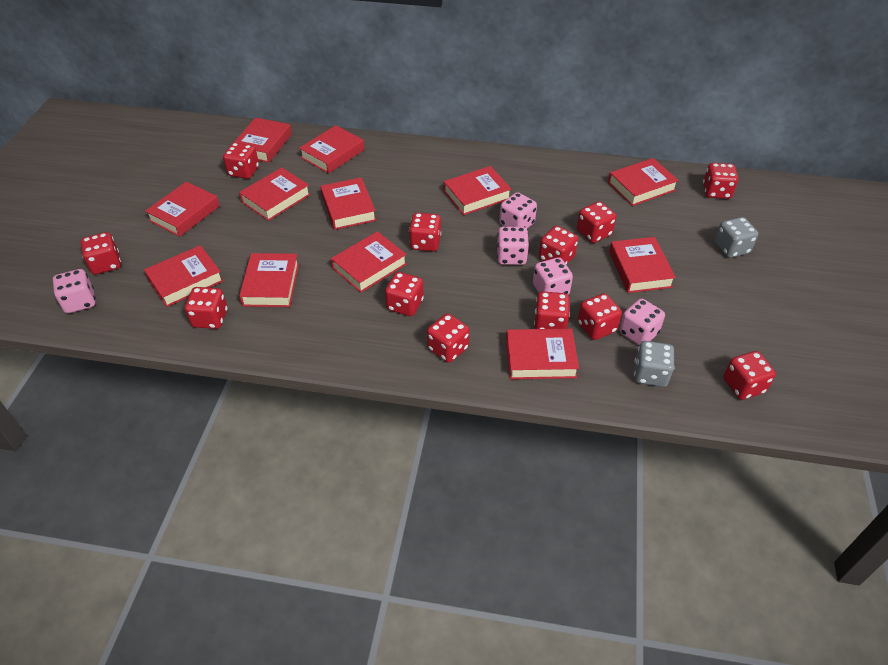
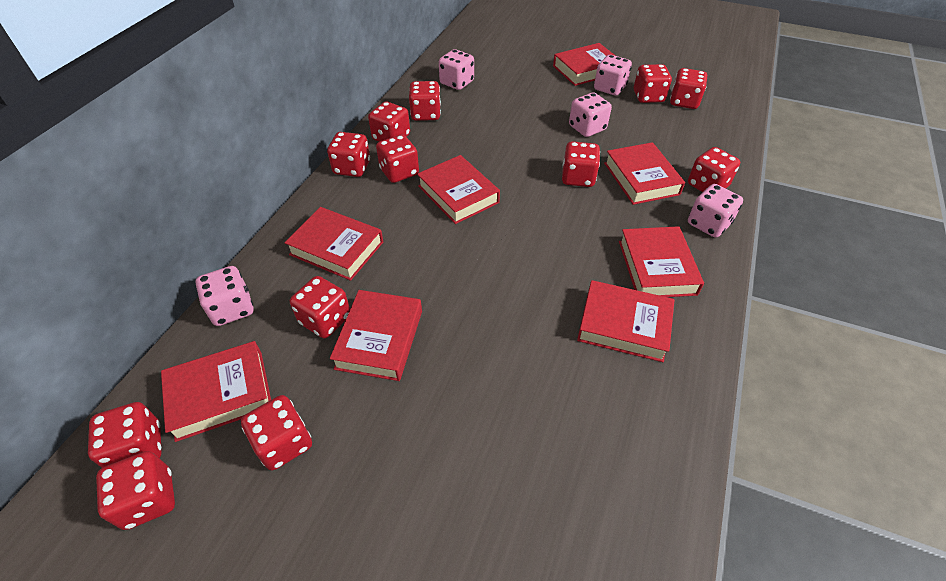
grey dice: [634,341,675,387] [715,217,758,258] = 2 -> none = 0
red book: [144,245,223,307] [145,182,220,237] [233,117,292,163] [239,167,311,221] [239,253,299,307] [299,125,365,174] [320,177,376,230] [331,231,407,293] [444,166,511,215] [506,329,579,380] [608,158,679,206] [609,237,676,293] = 12 -> [161,341,271,442] [285,207,383,281] [330,290,422,381] [417,155,500,224] [553,43,616,86] [577,280,674,362] [604,142,685,205] [619,226,704,297] = 8

